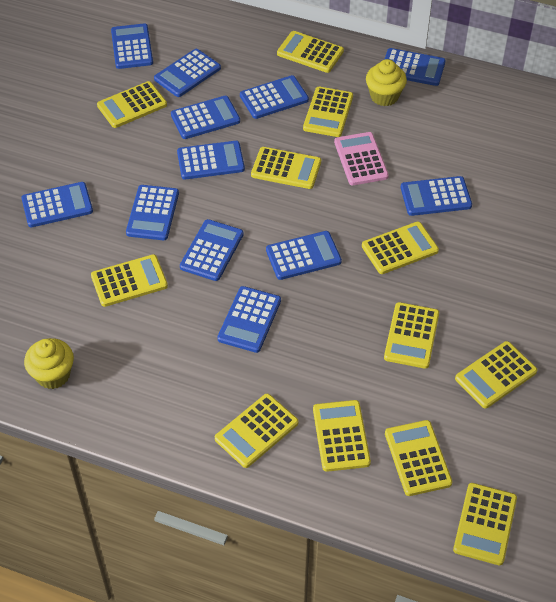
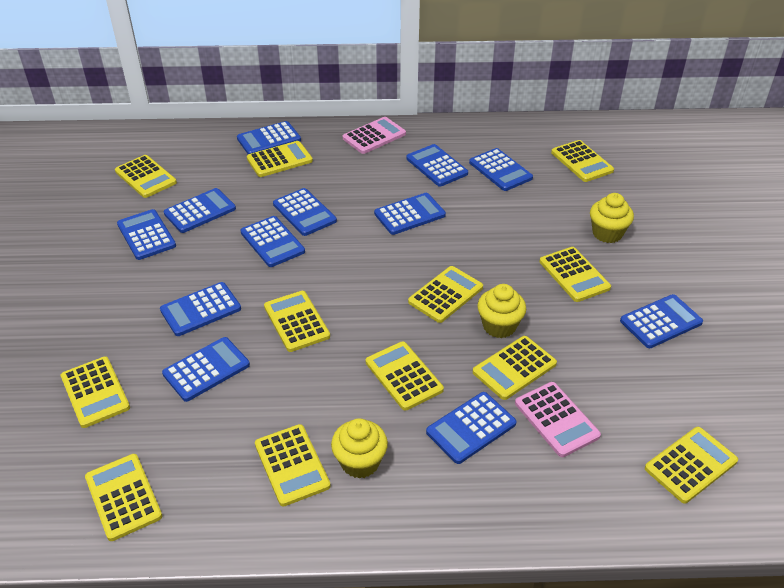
pink calculator: [334,132,389,185] = 1 -> [343,117,406,154] [515,382,601,457] = 2
yellow cupcake: [24,338,74,389] [366,59,407,106] = 2 -> [331,418,388,479] [477,284,526,338] [590,193,634,243] = 3

